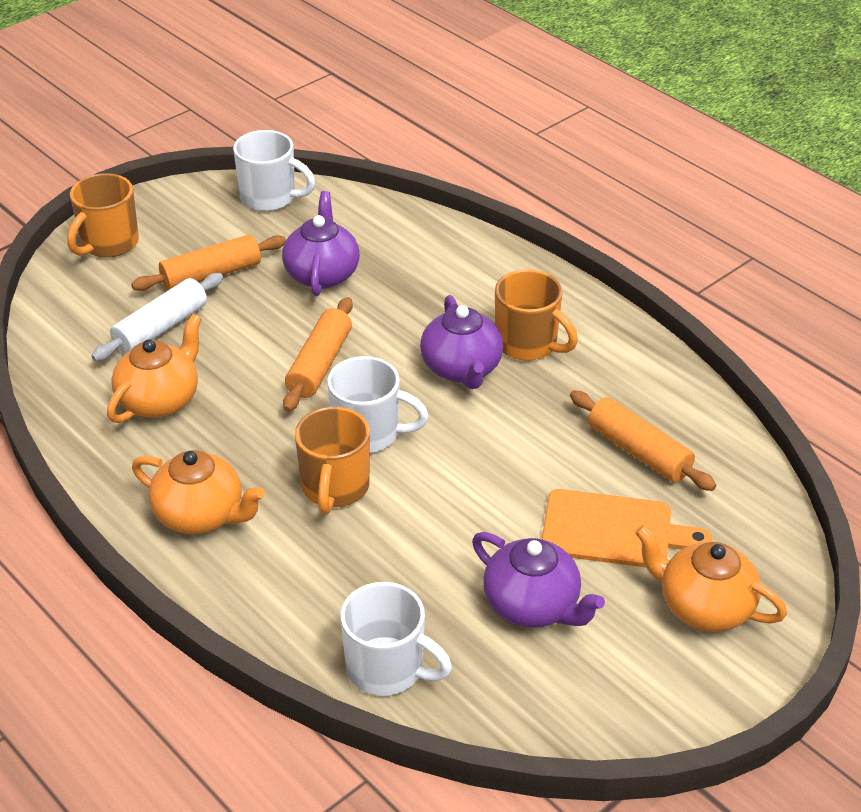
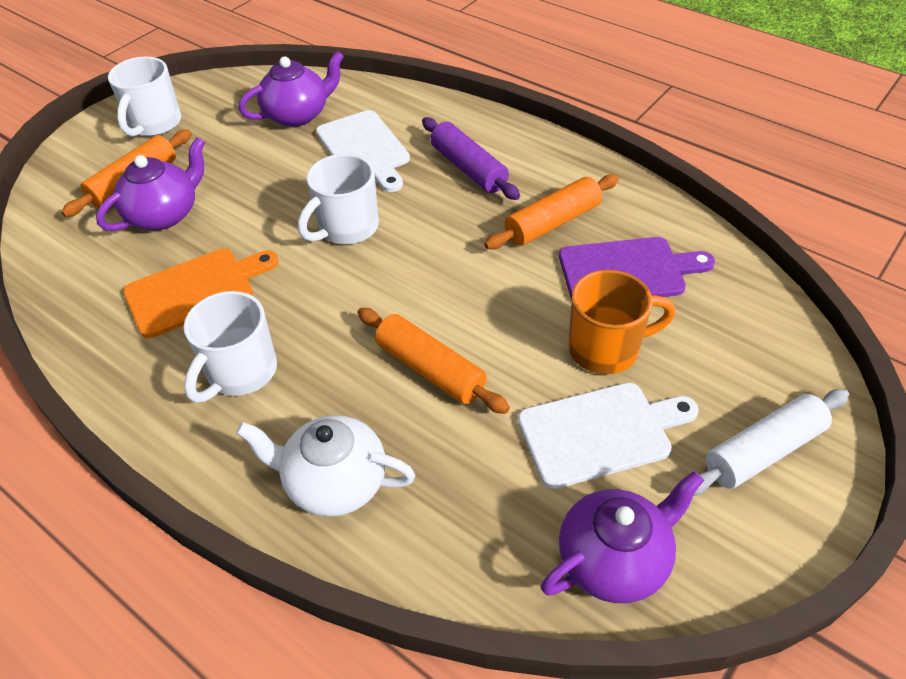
orange mug: [67,173,139,258] [295,407,370,514] [495,269,578,361] = 3 -> [568,270,675,374] = 1
orange teapot: [107,314,202,423] [132,450,265,534] [635,525,787,632] = 3 -> none = 0
purple cutting board: none = 0 -> [559,237,715,300] = 1
purple rolling pin: none = 0 -> [422,117,520,200] = 1
white cutting board: none = 0 -> [316,110,410,192] [518,383,699,489] = 2
white teapot: none = 0 -> [236,415,415,517] = 1

